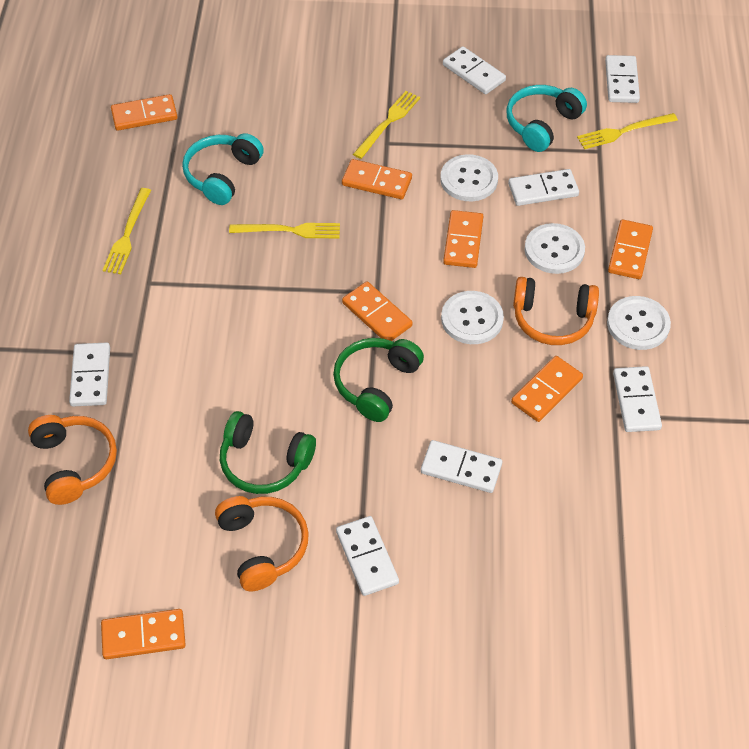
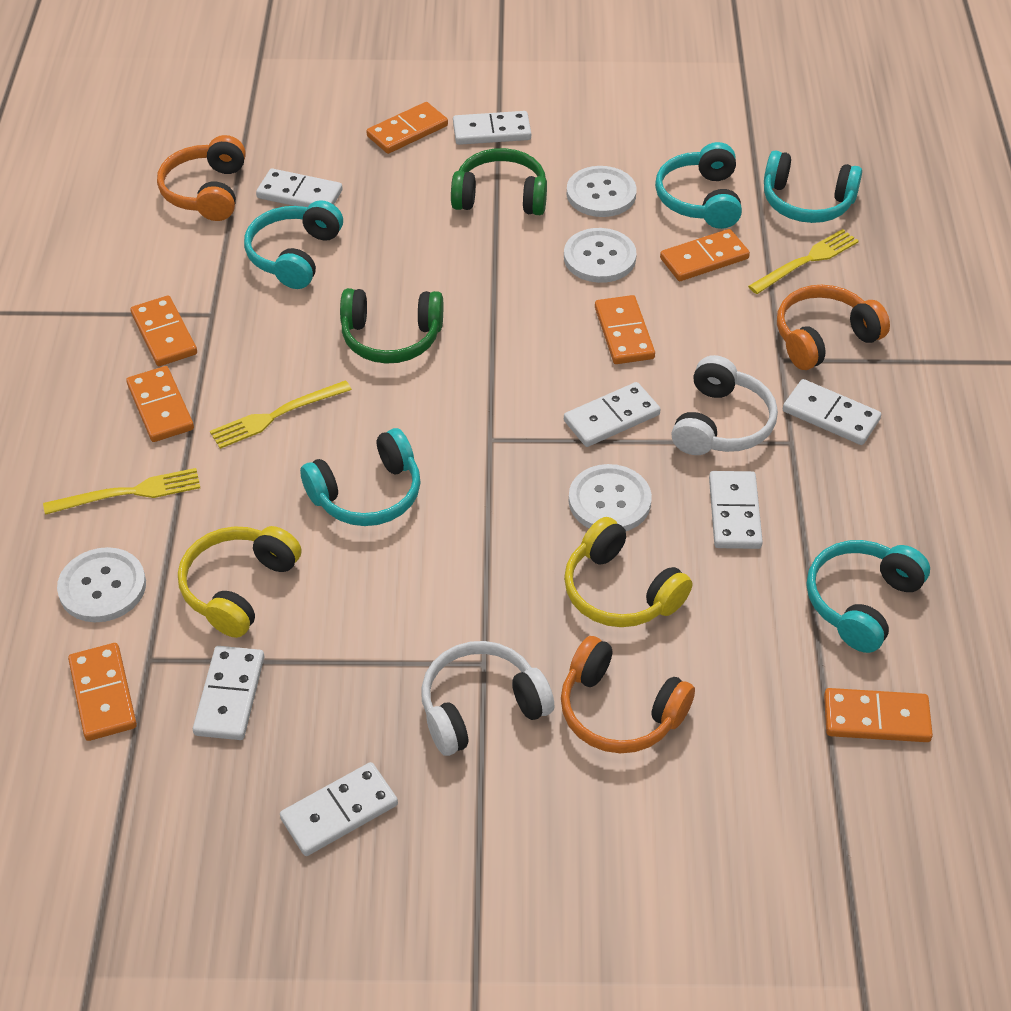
turquoise headphones: [182,133,264,205] [506,85,587,152] = 2 -> [244,200,343,289] [300,428,421,526] [655,142,742,229] [764,150,862,223] [807,540,930,653] = 5
white headphones: none = 0 -> [421,641,554,756] [671,355,778,455] = 2
yellow fork: [103,188,151,274] [229,223,340,238] [353,91,420,159] [577,113,678,149] = 4 -> [43,468,200,515] [210,380,352,449] [748,229,859,294] = 3
yellow headphones: none = 0 -> [178,526,301,638] [564,517,692,627] = 2

